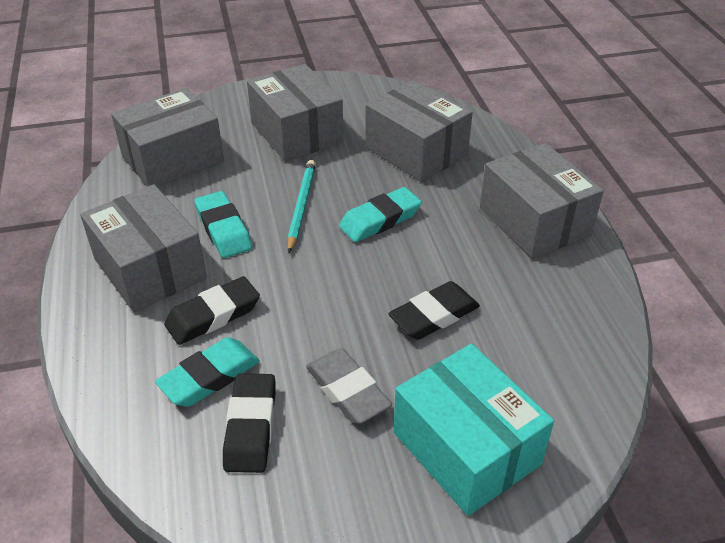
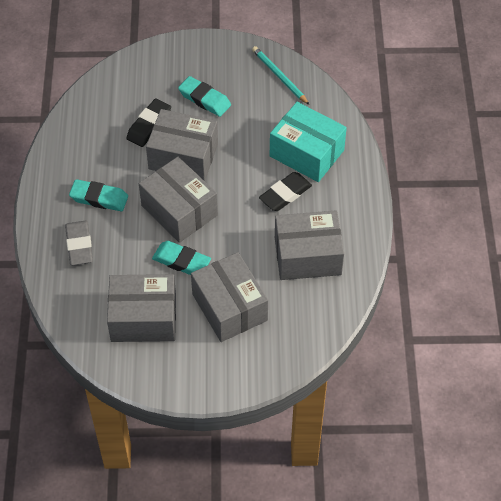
black eraser: [164,276,260,345] [223,373,275,473] [388,281,480,340] = 3 -> [127,99,171,147] [259,172,312,211] = 2

